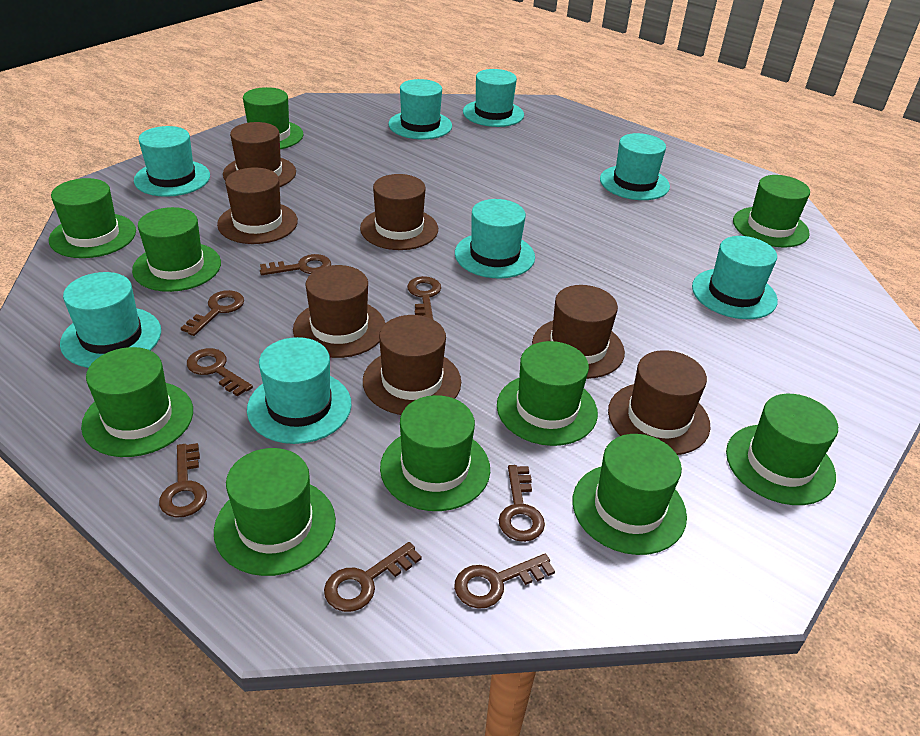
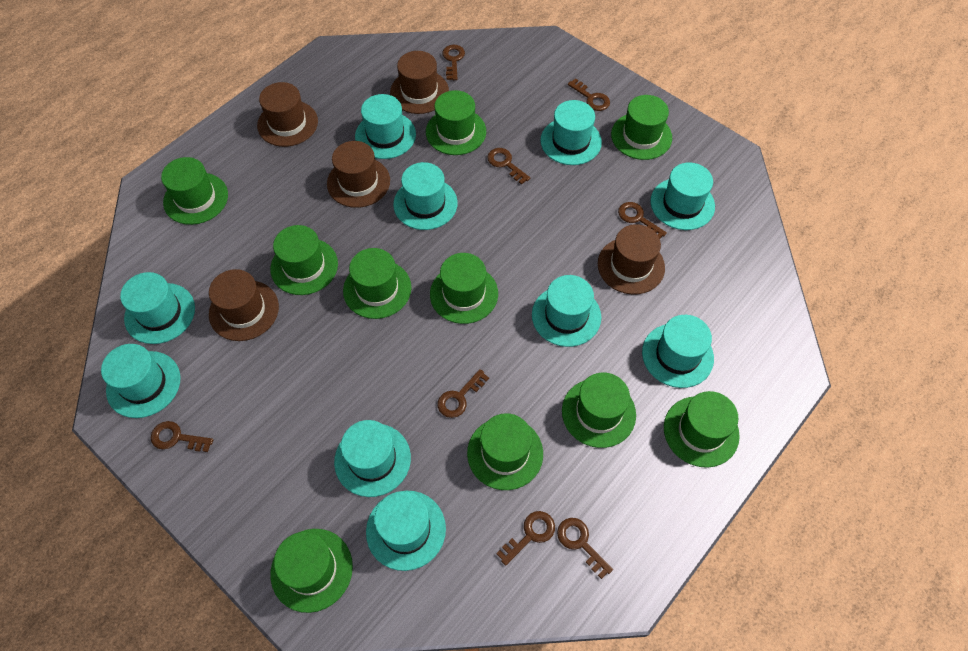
brown hat: [217,168,298,244] [223,122,296,187] [293,265,386,358] [360,174,438,250] [363,315,461,415] [532,285,625,379] [608,350,710,455] = 7 -> [209,269,279,341] [257,82,318,147] [327,141,390,208] [390,51,449,114] [598,224,665,295] = 5
turquoise hat: [60,272,161,368] [134,126,210,197] [247,337,352,444] [388,79,452,139] [455,199,535,279] [463,69,524,127] [600,133,670,200] [692,236,778,319] = 8 -> [101,344,181,418] [120,272,195,344] [334,420,411,497] [355,94,416,159] [366,491,446,571] [393,162,458,230] [532,275,601,347] [540,100,602,165] [642,315,714,388] [650,162,715,230] = 10

